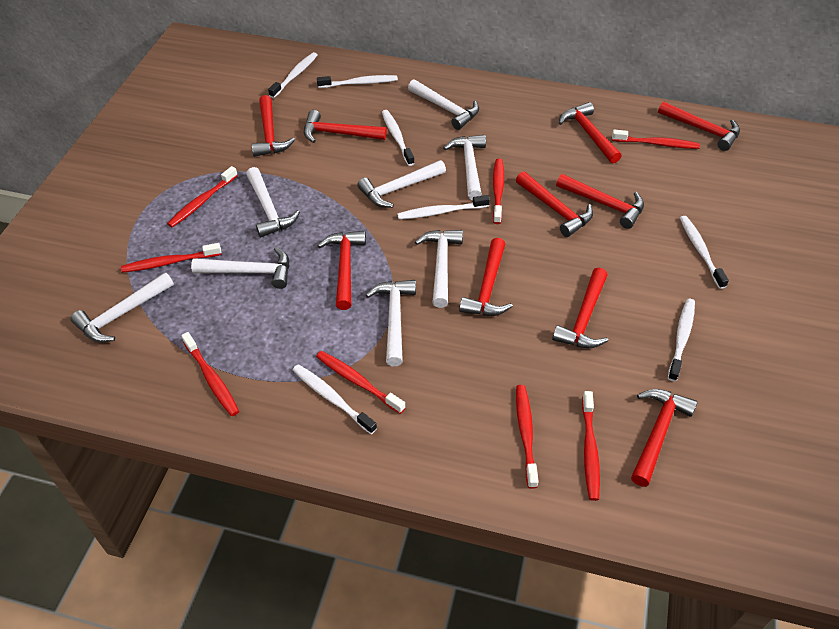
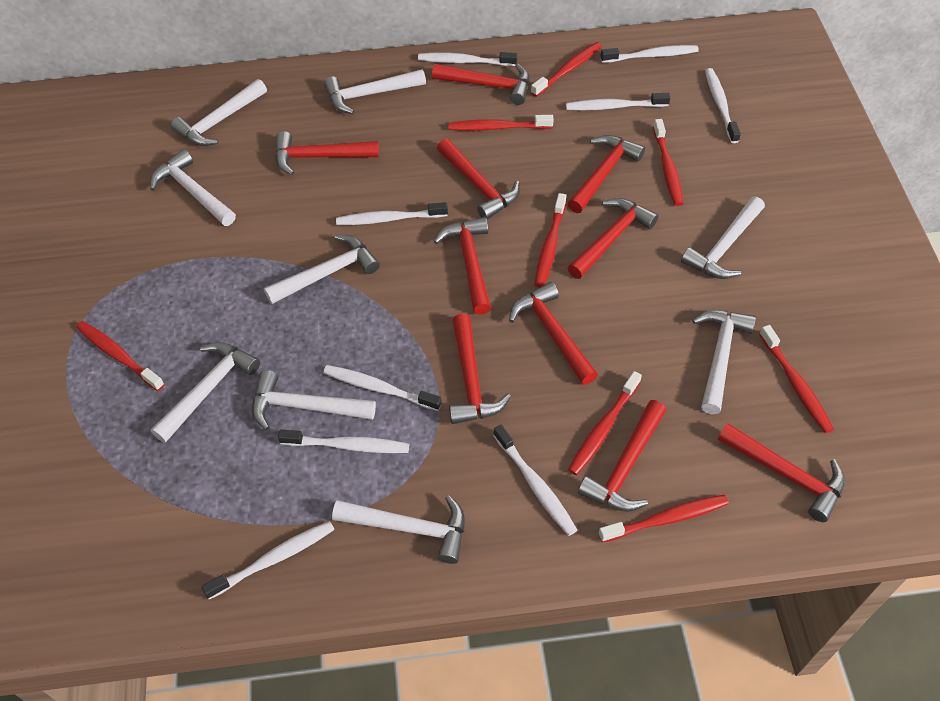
white hammer: [71,272,174,342] [191,247,290,289] [246,167,300,238] [357,160,446,208] [366,280,416,366] [408,79,479,130] [415,230,463,308] [443,135,486,200] = 8 -> [150,149,236,226] [151,342,260,443] [171,79,267,146] [252,370,376,430] [264,235,380,304] [324,69,426,114] [332,495,465,564] [681,196,765,279] [692,310,756,414] = 9
white toothbrush: [268,52,317,98] [293,364,377,434] [317,75,398,88] [382,110,415,166] [397,195,490,220] [668,299,695,381] [680,216,729,289] = 7 -> [201,521,335,599] [278,430,409,453] [323,365,442,411] [336,202,448,225] [418,52,517,66] [493,425,577,536] [566,93,671,111] [600,45,699,63] [705,68,741,143] = 9

